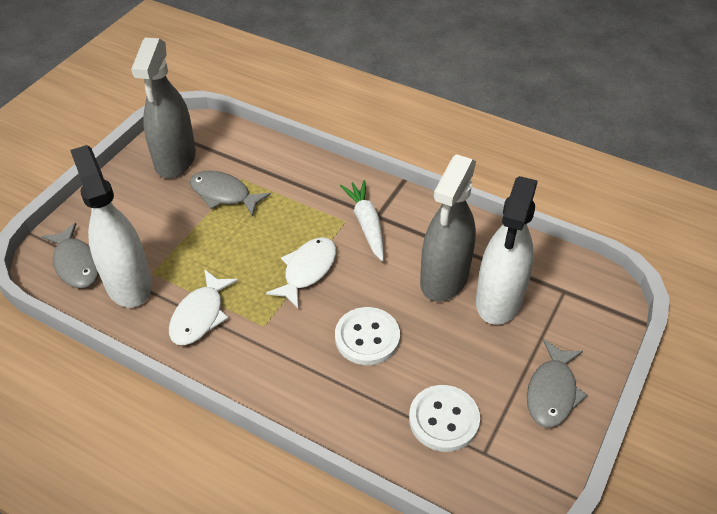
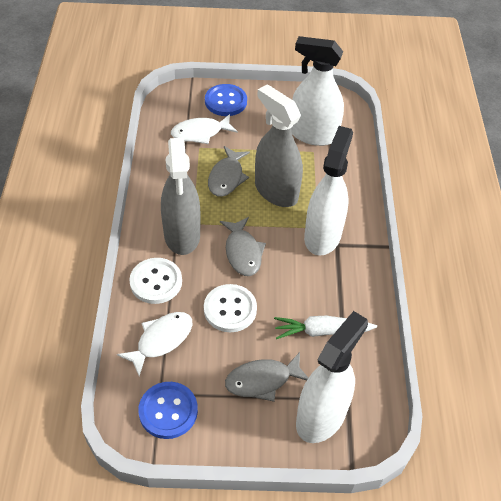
blue button: none = 0 -> [138,382,198,439] [205,84,247,116] = 2
white spray bottle: [70,145,152,308] [476,176,538,325] = 2 -> [291,36,344,146] [296,311,368,443] [304,126,353,256] = 3

